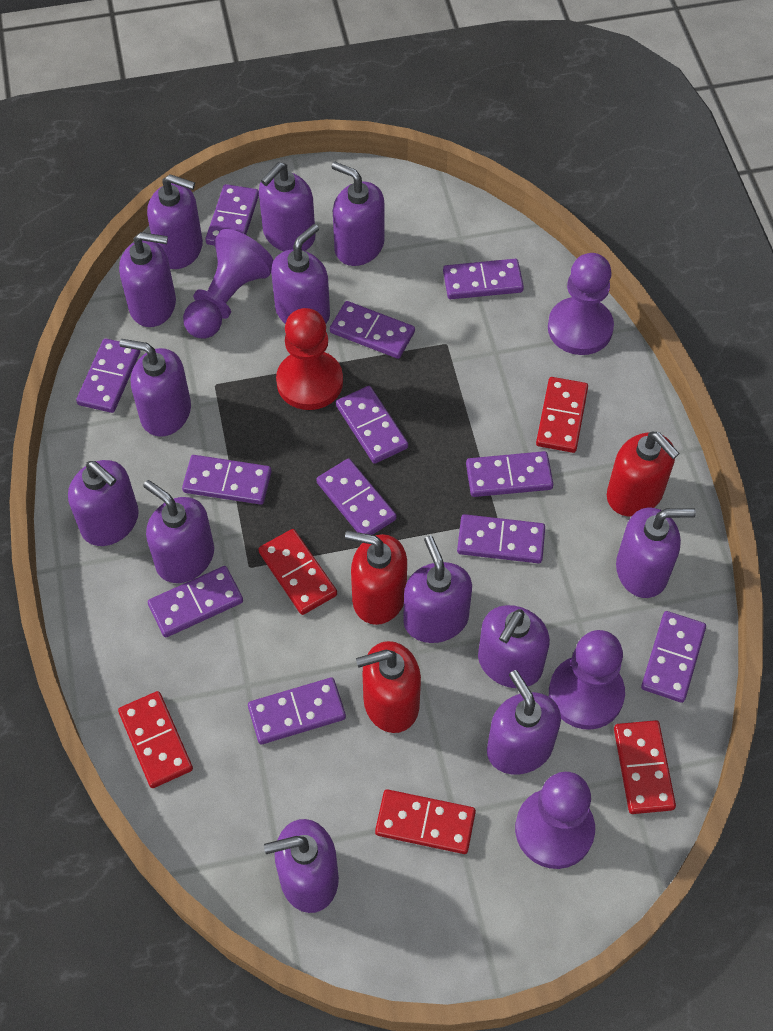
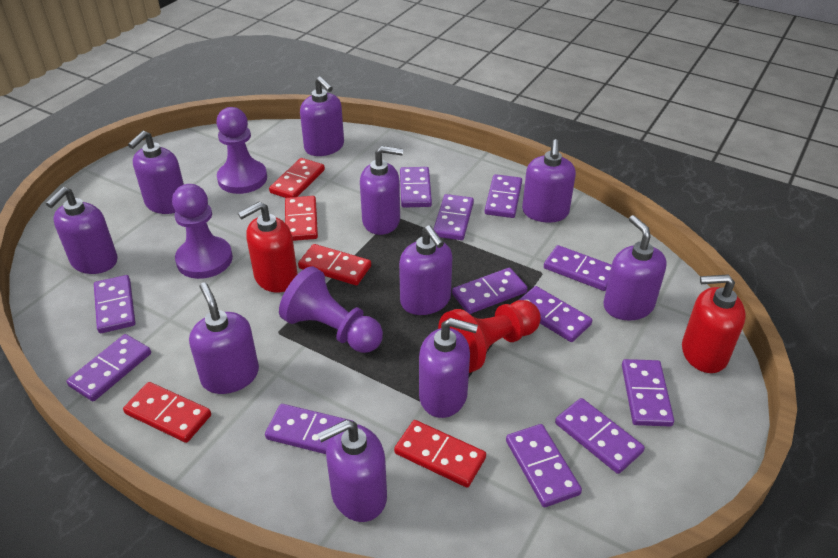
purple pawn: [183,229,273,339] [515,772,595,869] [548,253,614,355] [549,630,625,730] = 4 -> [172,184,233,279] [216,107,267,194] [279,266,383,353] = 3
purple soap dispenser: [68,460,139,546] [119,232,176,327] [120,339,191,437] [143,480,214,583] [147,174,203,269] [259,162,315,251] [264,819,339,913] [271,224,330,324] [332,162,384,266] [403,536,472,643] [478,605,550,688] [487,670,561,775] [616,507,696,598] = 13 -> [46,187,118,274] [128,131,184,214] [189,282,259,394] [300,77,344,156] [317,420,387,522] [360,146,403,235] [399,225,453,315] [419,318,478,418] [522,139,576,223] [603,215,667,320] = 10
red soap dispenser: [345,531,407,625] [356,641,421,733] [607,432,680,517] = 3 -> [238,202,298,293] [682,274,746,373] = 2

